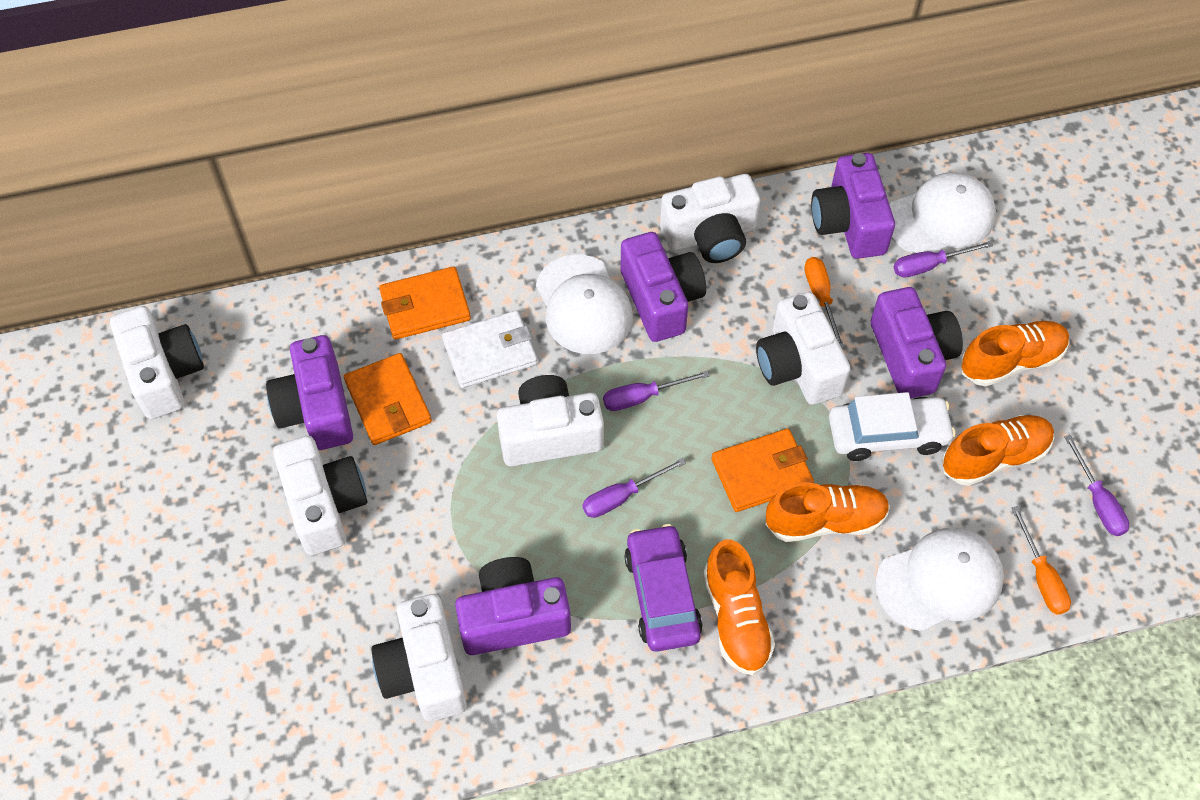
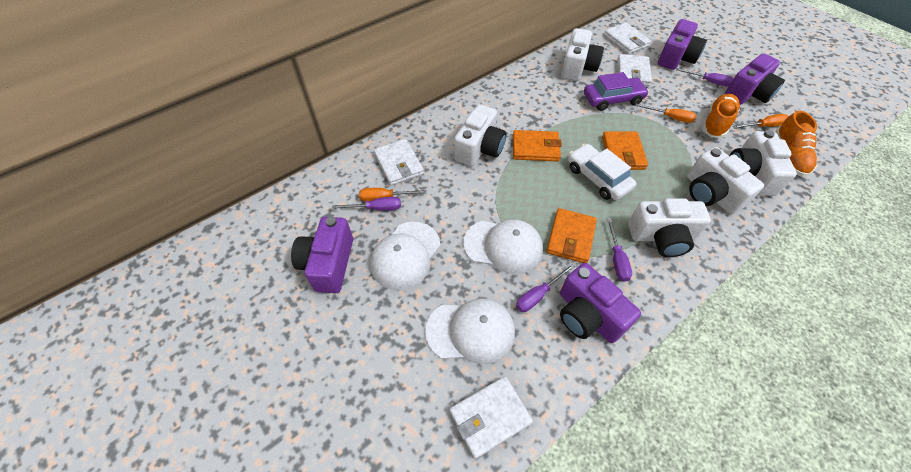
orange screwdriver: [804,257,845,348] [1012,506,1071,615] = 2 -> [359,188,427,202] [635,104,696,123] [733,114,789,129] = 3
orange shoe: [703,540,775,675] [765,482,890,542] [942,415,1055,486] [961,321,1070,386] = 4 -> [702,94,740,138] [775,111,817,177] = 2
purple camera: [266,335,353,450] [455,557,571,655] [620,232,706,342] [811,153,895,259] [871,287,963,399] = 5 -> [291,217,353,293] [560,263,641,343] [658,19,707,70] [725,53,785,105] = 4
white camera: [110,306,204,419] [273,436,367,556] [371,594,467,721] [497,375,604,466] [660,174,760,263] [756,292,851,405] = 6 -> [454,104,507,166] [561,28,604,81] [628,198,711,257] [687,147,764,214] [729,130,797,196] = 5
white wallet: [442,310,537,388] = 1 -> [374,139,424,186] [450,376,533,459] [604,23,651,54] [617,54,652,86] = 4

